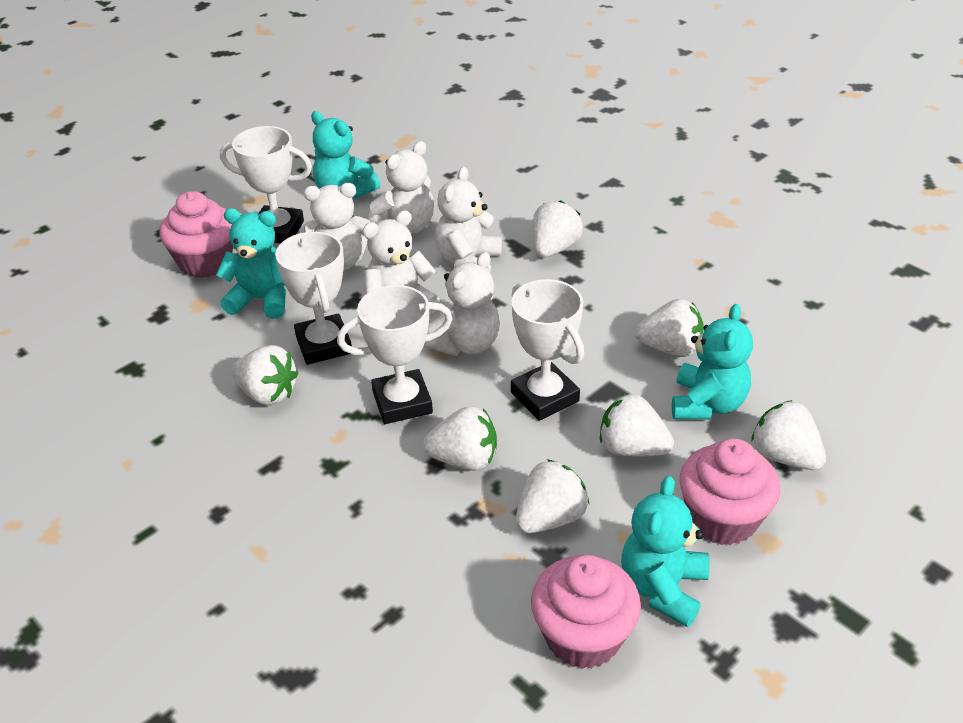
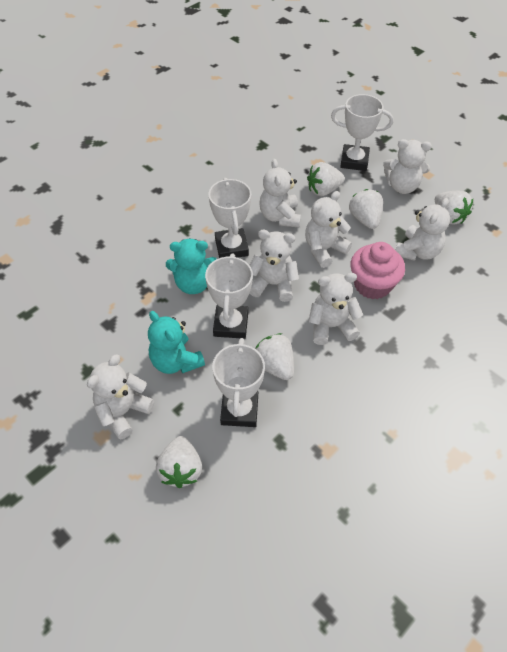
pink cupcake: [159,191,233,278] [531,555,641,669] [679,438,780,545] = 3 -> [351,242,405,299] = 1
turquoise teddy bear: [216,208,286,319] [311,111,380,199] [621,476,710,627] [672,304,753,420] = 4 -> [148,311,205,374] [166,238,217,294] = 2
white strawberry: [231,345,298,406] [423,406,497,471] [516,459,589,533] [532,200,583,257] [600,393,674,457] [635,299,704,357] [751,400,826,470] = 7 -> [156,436,202,488] [255,333,294,380] [307,162,345,196] [349,189,383,229] [435,191,473,224] = 5
white teddy bear: [299,183,371,271] [362,210,440,314] [368,141,434,234] [424,252,500,356] [435,167,502,273] = 5 -> [87,355,154,440] [250,230,299,302] [260,159,301,227] [305,191,352,268] [308,273,363,345] [383,139,432,194] [396,198,450,261] = 7

